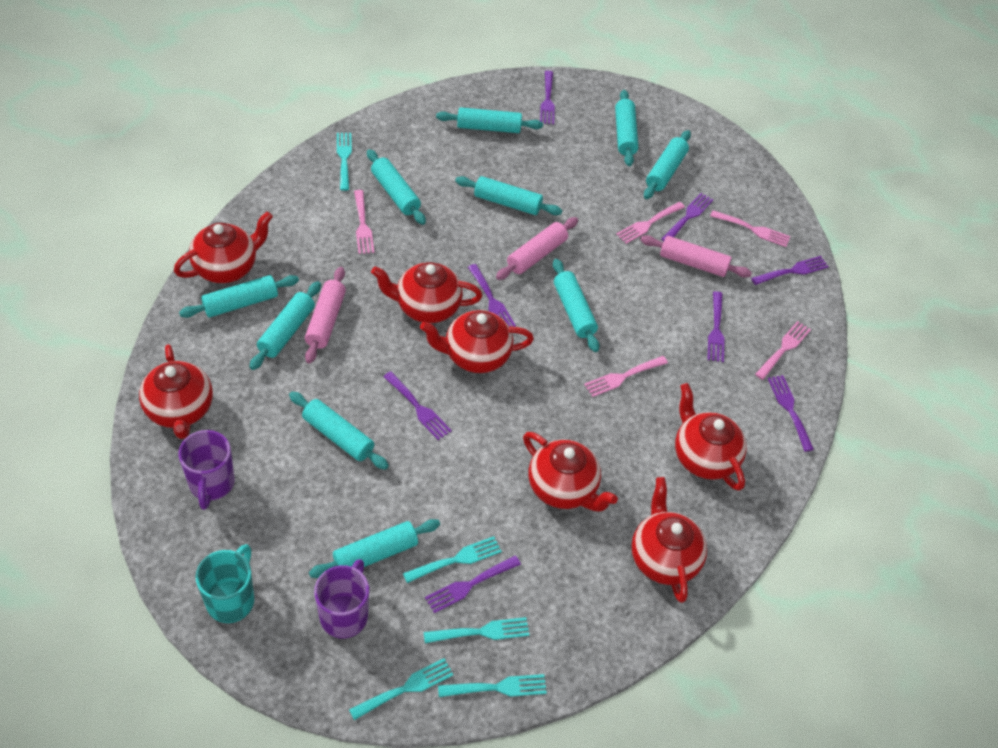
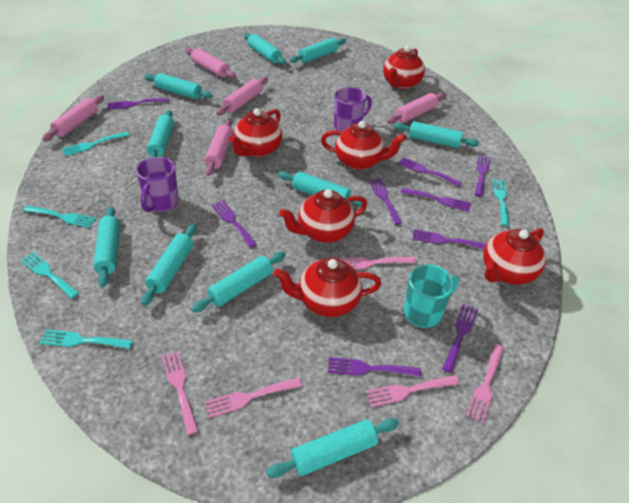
pink rolling pin: [305,267,346,364] [496,217,578,280] [640,235,752,278] = 3 -> [42,95,104,141] [185,48,236,79] [204,120,233,176] [216,77,268,115] [387,93,445,124] = 5
purple fork: [383,371,452,440] [425,556,521,613] [468,264,516,327] [540,71,555,124] [661,193,713,242] [707,291,725,362] [751,256,829,285] [768,375,814,452] = 8 -> [108,98,169,110] [212,200,257,248] [328,357,421,377] [369,178,402,225] [398,157,462,187] [401,188,471,211] [412,229,486,249] [442,304,478,373] [475,155,491,196] = 9
red teapot: [139,344,213,439] [174,211,273,283] [371,262,482,323] [420,310,534,373] [523,432,618,511] [631,477,707,603] [675,383,747,491] = 7 -> [229,108,283,157] [274,258,381,317] [279,189,367,243] [321,121,406,170] [383,45,425,89] [483,228,546,285] = 6

